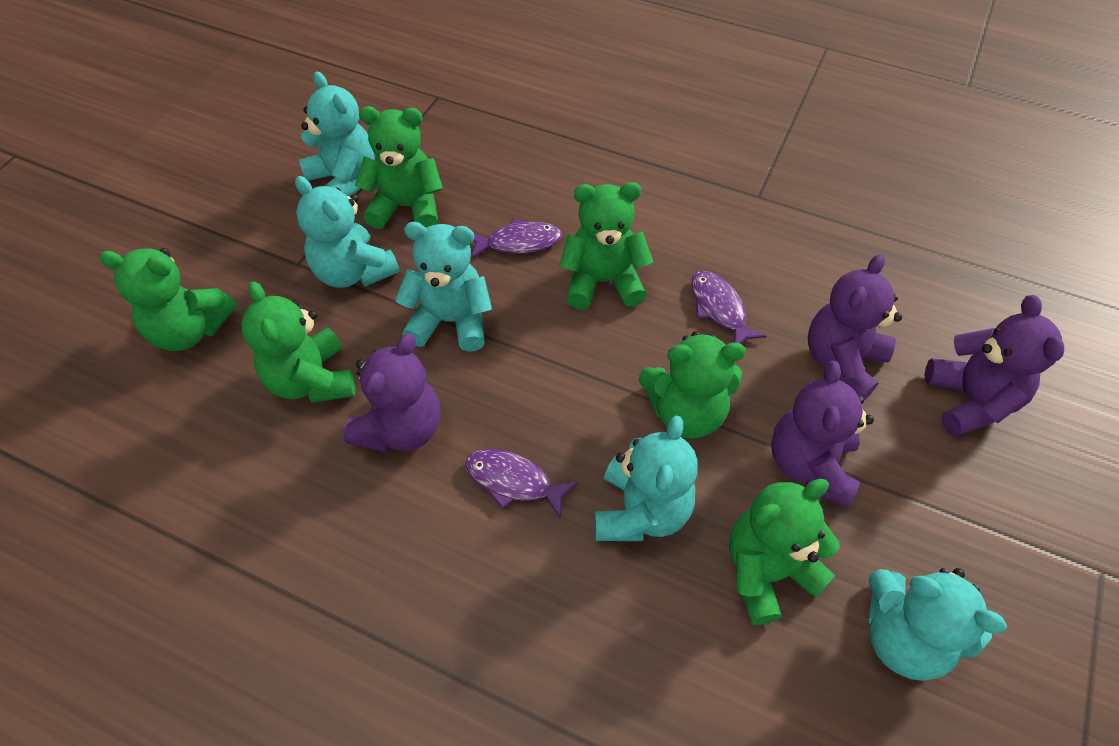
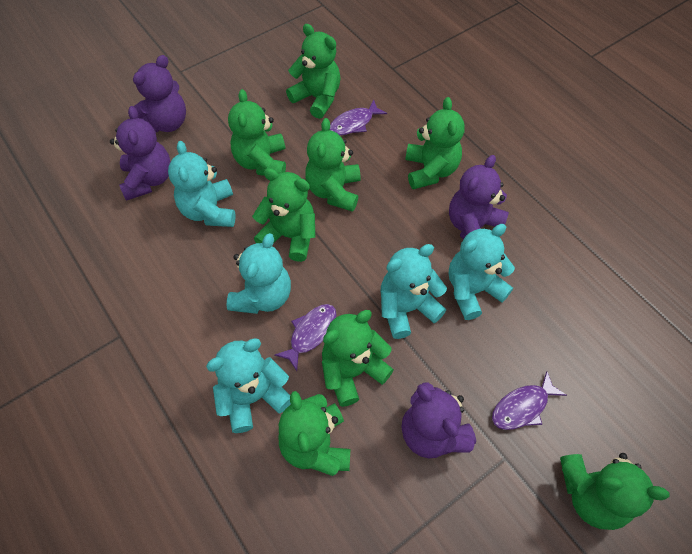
green teddy bear: [99,248,237,351] [241,281,355,403] [355,106,443,229] [559,182,653,309] [639,331,746,439] [729,479,840,625] = 6 -> [228,89,286,176] [252,168,315,262] [279,391,350,476] [286,24,341,119] [305,118,361,212] [322,310,394,407] [405,97,464,189] [560,453,670,530] = 8

